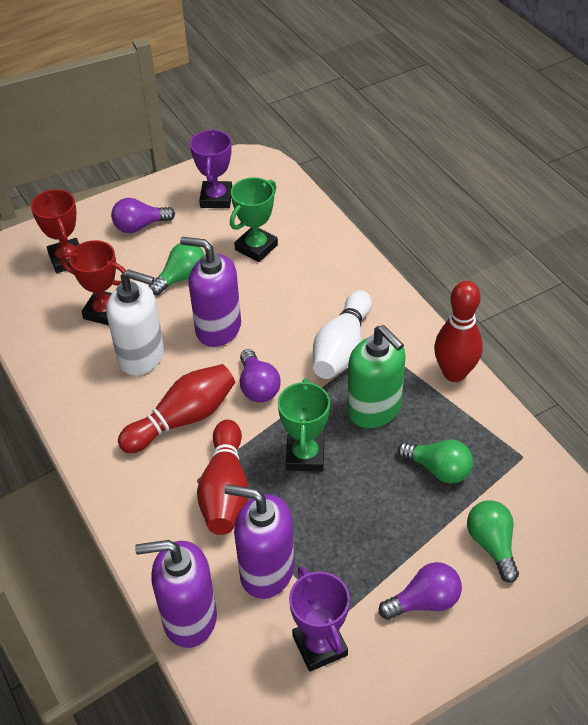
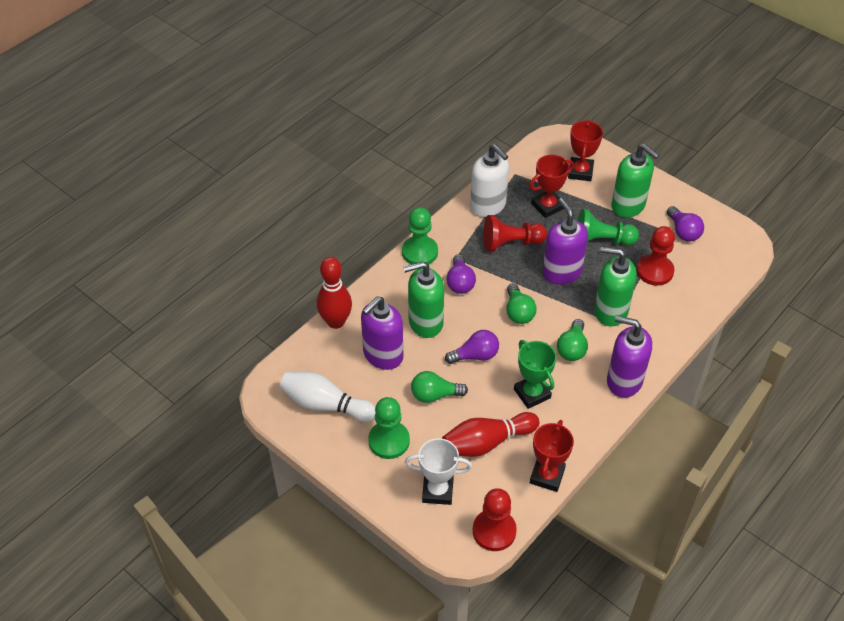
green pawn: none = 0 -> [368,397,410,459] [402,207,438,264] [577,209,639,245] = 3
green soap dispenser: [347,325,405,428] = 1 -> [403,261,444,338] [594,247,637,327] [611,144,659,218] = 3
green trophy: [230,177,278,262] [278,378,330,471] = 2 -> [514,340,556,409] = 1
purple trophy: [190,129,232,208] [289,566,350,672] = 2 -> none = 0
red bowling pin: [118,364,235,453] [197,420,249,535] [434,281,483,382] = 3 -> [317,257,352,329] [442,412,539,457] = 2
red pawn: none = 0 -> [473,488,517,551] [484,215,547,252] [637,226,675,286] = 3
red trophy: [31,189,79,273] [60,240,127,325] = 2 -> [529,155,574,218] [530,420,574,492] [568,120,603,181] = 3
white trophy: none = 0 -> [405,438,472,505] = 1

